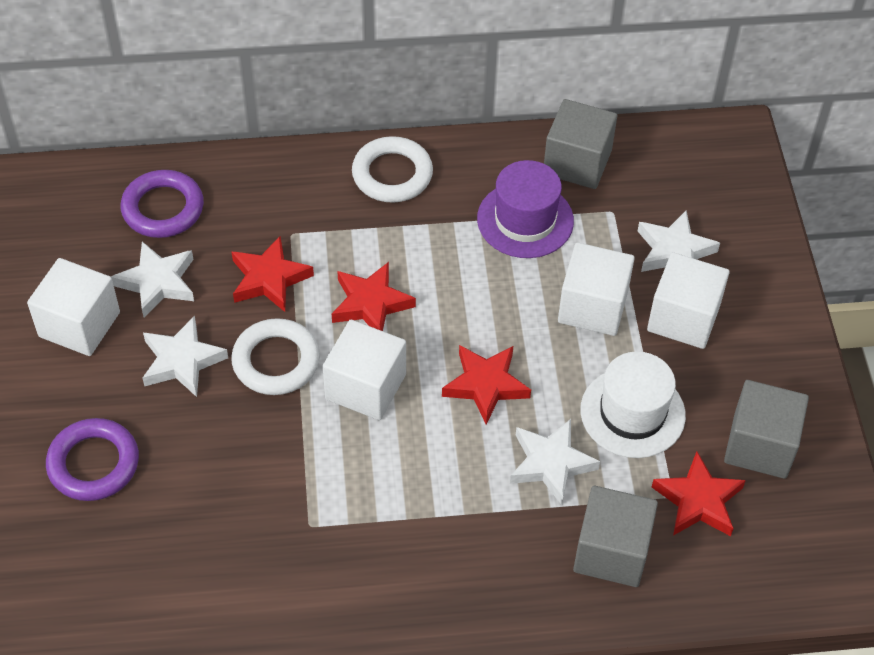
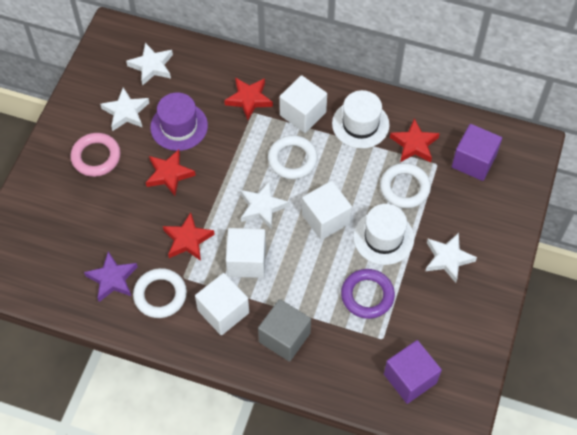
grey cube: [544,99,617,189] [573,486,658,587] [724,380,809,479] = 3 -> [258,299,311,362] = 1
pink ring: none = 0 -> [70,133,121,177] = 1
purple cube: none = 0 -> [384,340,442,404] [452,124,502,181] = 2
purple ring: [46,418,139,501] [121,170,204,238] = 2 -> [341,269,395,319] = 1
purple star: none = 0 -> [84,251,138,302] = 1
white hat: [580,351,686,458] = 1 -> [332,90,390,149] [353,204,414,265] = 2
white ring: [231,318,320,395] [352,136,433,203] = 2 -> [133,268,187,318] [268,135,318,179] [380,163,431,208] = 3

